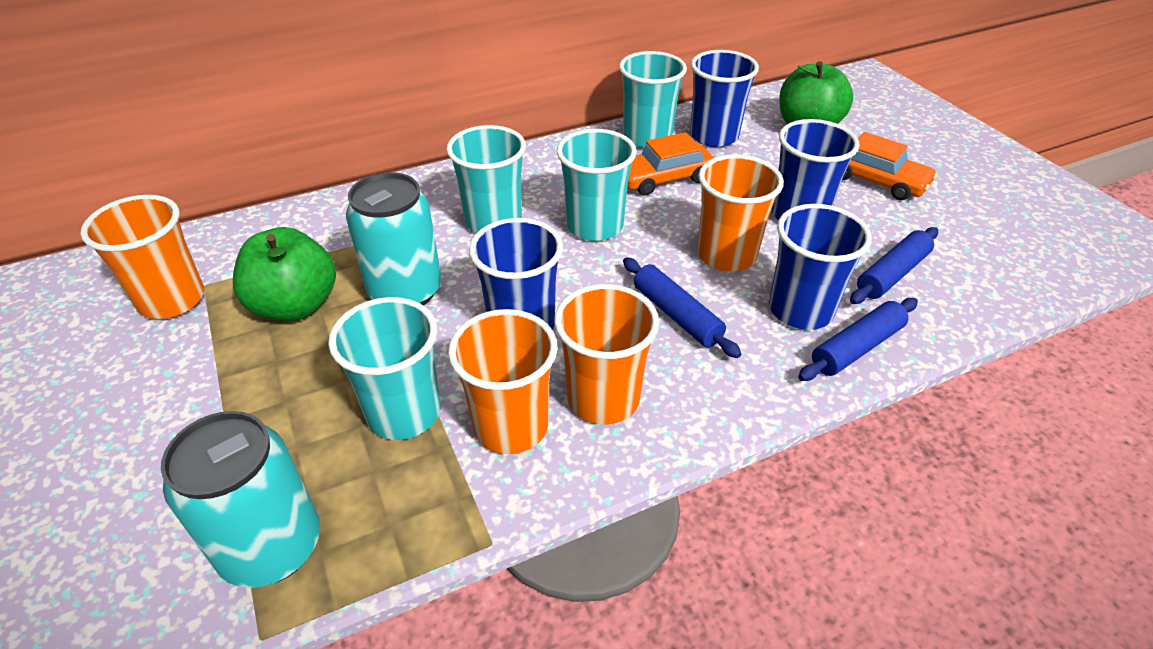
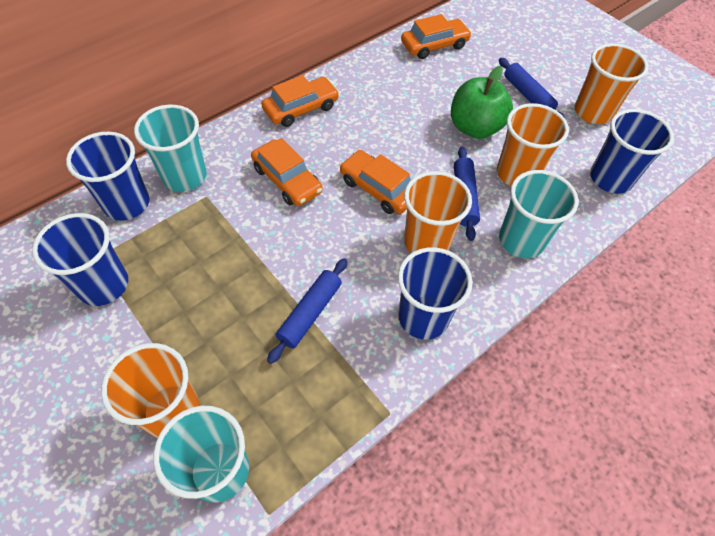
green apple: [233,227,336,321] [779,61,853,124] = 2 -> [451,66,513,139] = 1
orange car: [627,132,714,195] [842,132,937,200] = 2 -> [251,138,323,206] [261,75,339,127] [340,150,411,214] [401,14,471,59] = 4
turquoise can: [161,411,320,588] [346,172,442,306] = 2 -> none = 0
turquoise cup: [328,297,441,440] [446,125,526,233] [557,129,637,241] [619,51,687,148] = 4 -> [134,105,207,192] [153,406,249,502] [499,170,578,258] = 3

